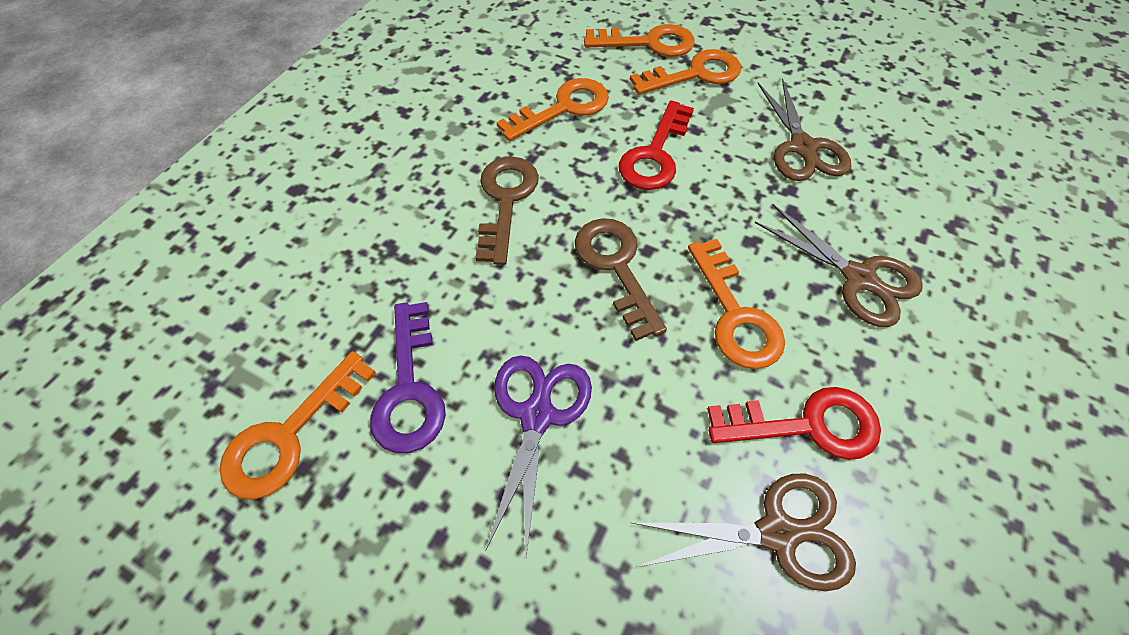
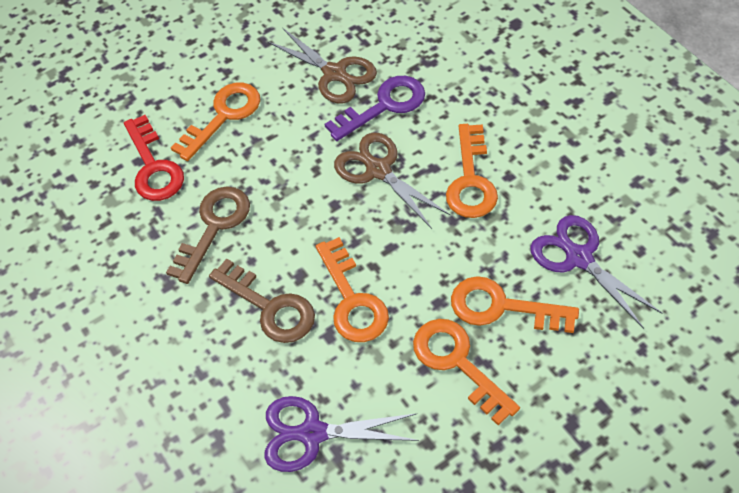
brown scissors: [633,474,856,591] [755,204,923,327] [757,78,851,181] = 3 -> [267,28,377,104] [334,133,450,229] = 2
purple scissors: [485,355,592,557] = 1 -> [264,396,419,472] [530,215,663,329] = 2
red key: [619,100,694,190] [707,387,881,460] = 2 -> [124,115,184,201] = 1

